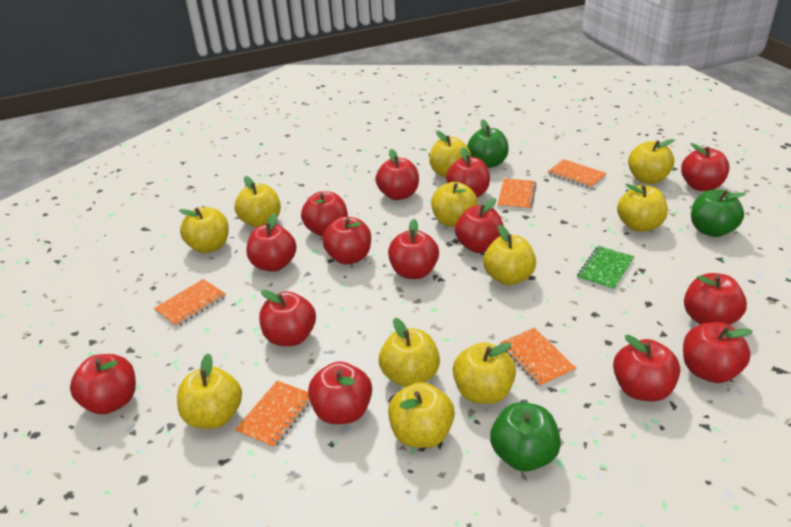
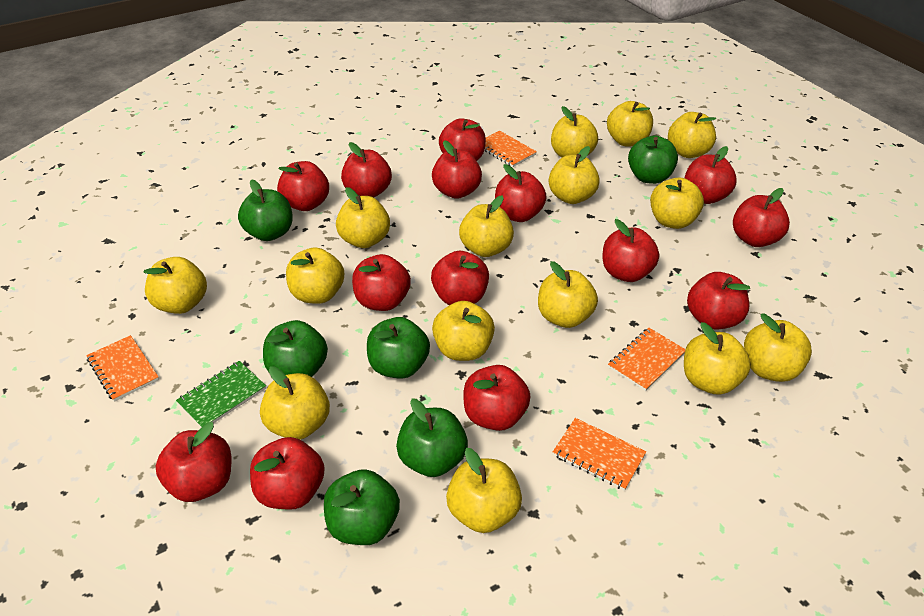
green apple: [467,119,509,168] [490,402,561,471] [691,190,746,237] = 3 -> [238,179,293,241] [263,320,328,377] [324,469,400,545] [367,317,430,379] [396,398,468,477] [628,136,678,184] = 6
orange notebook: [154,279,226,327] [235,380,310,449] [497,178,536,210] [500,328,576,387] [548,159,607,189] = 5 -> [86,335,159,402] [484,131,537,167] [553,418,646,491] [608,328,686,391] = 4
yellow apple: [177,353,242,429] [179,207,229,253] [234,176,281,228] [379,318,440,387] [388,382,455,448] [429,131,471,177] [431,182,478,227] [453,342,516,404] [483,225,536,285] [617,184,668,232] [628,139,674,184] = 11 -> [143,257,207,314] [260,366,330,440] [286,247,344,304] [336,187,390,248] [432,301,495,361] [446,448,522,533] [459,195,514,257] [538,261,598,328] [549,146,600,204] [551,106,598,157] [607,101,653,146] [650,178,704,229] [668,112,716,158] [684,322,751,395] [744,314,812,382] = 15

